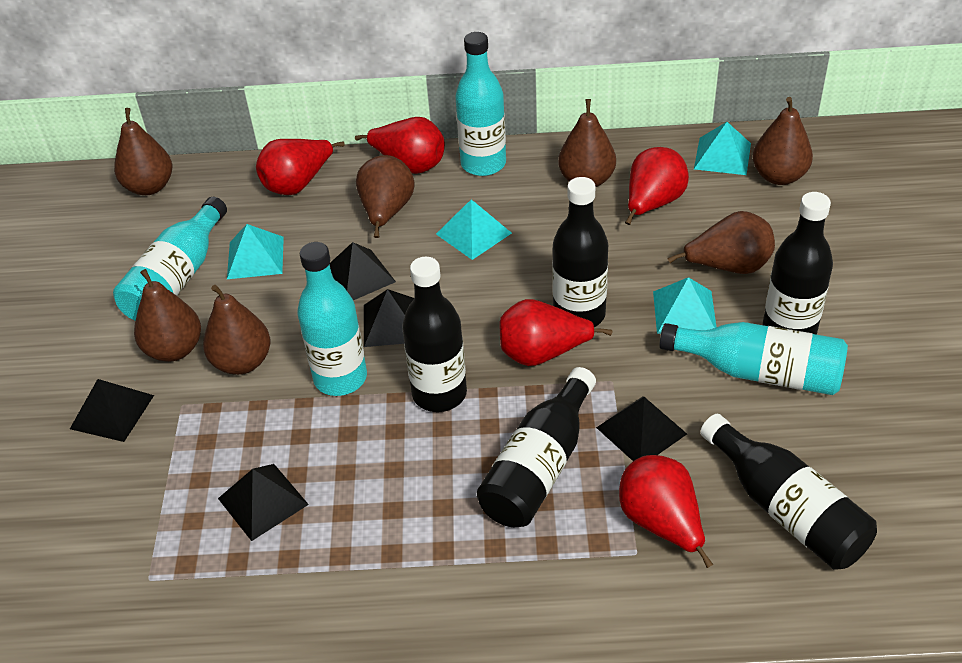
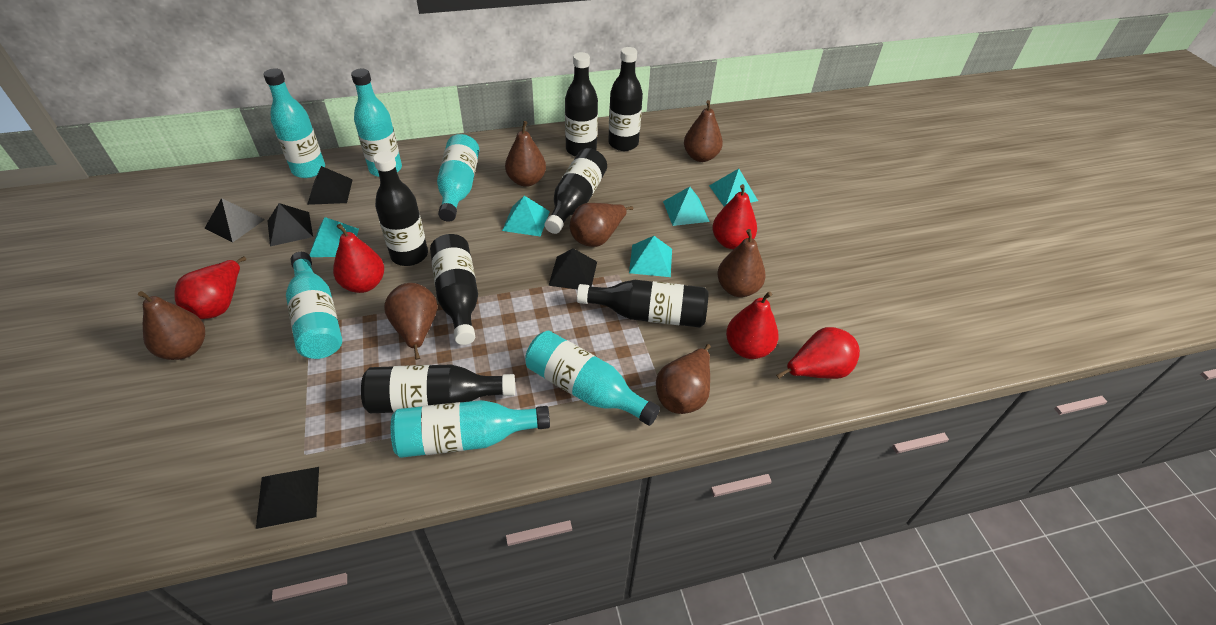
black bottle: [402,257,467,412] [477,367,596,527] [552,177,608,327] [700,414,877,570] [762,192,833,335] = 5 -> [361,365,515,413] [373,151,428,266] [430,234,478,345] [545,148,607,234] [565,52,598,157] [577,280,708,327] [608,47,643,151] = 7
turquoise bottle: [113,197,227,321] [297,242,367,396] [455,32,506,176] [659,322,848,395] = 4 -> [263,68,325,178] [286,252,342,359] [351,69,402,177] [391,400,550,458] [437,134,479,222] [525,331,660,426] = 6
turquoise pyramid: [227,224,284,279] [436,199,512,260] [653,277,716,334] [694,122,751,175] = 4 -> [310,217,359,257] [502,196,550,237] [629,236,672,277] [663,187,710,226] [709,169,758,207] = 5

